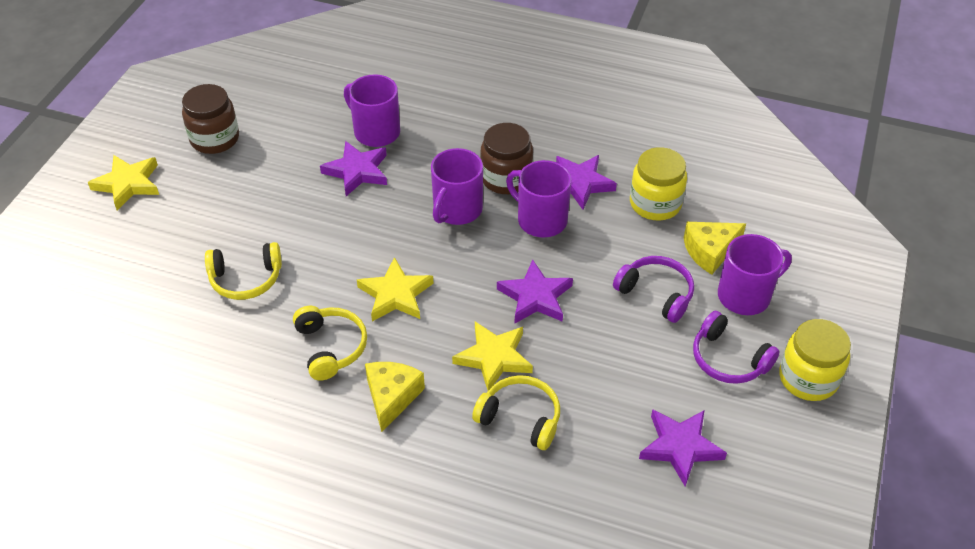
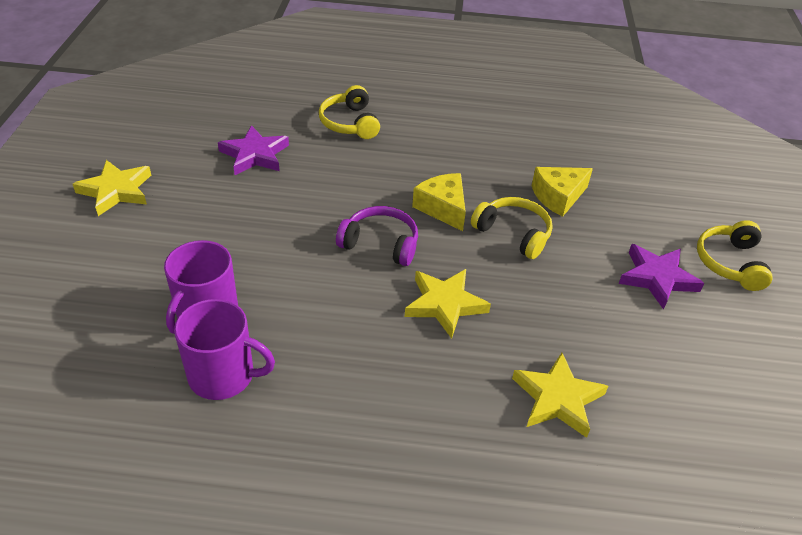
brown jar: [182,84,239,154] [480,123,533,194] = 2 -> none = 0
purple headphones: [613,256,694,323] [693,311,780,384] = 2 -> [336,206,418,266] = 1
purple mug: [344,74,400,147] [431,148,483,225] [506,160,572,237] [718,234,792,315] = 4 -> [164,240,238,334] [174,299,275,400] = 2
purple star: [320,141,387,196] [497,259,573,324] [556,155,617,210] [639,410,727,486] = 4 -> [218,125,289,175] [618,244,704,310] = 2
yellow jar: [630,147,687,221] [779,319,851,401] = 2 -> none = 0

